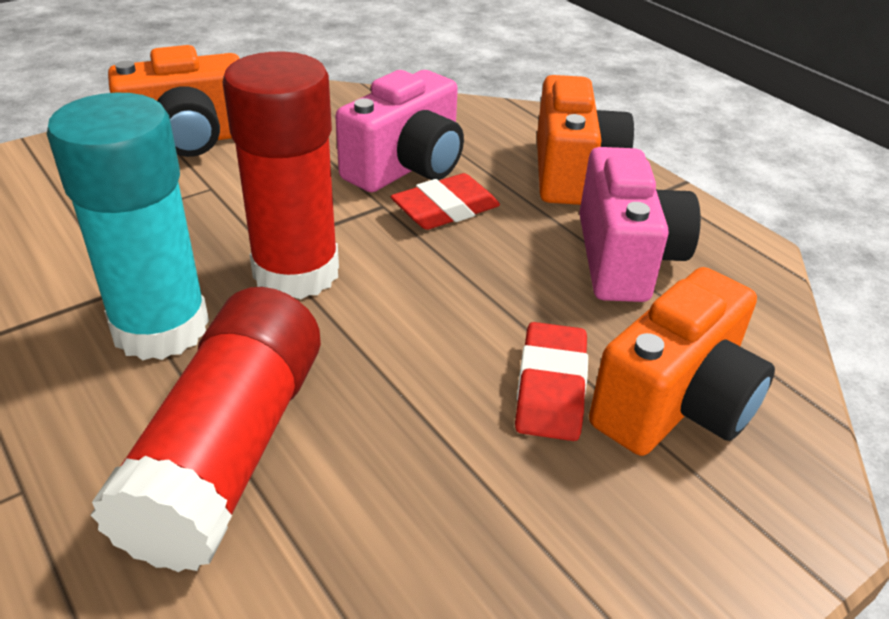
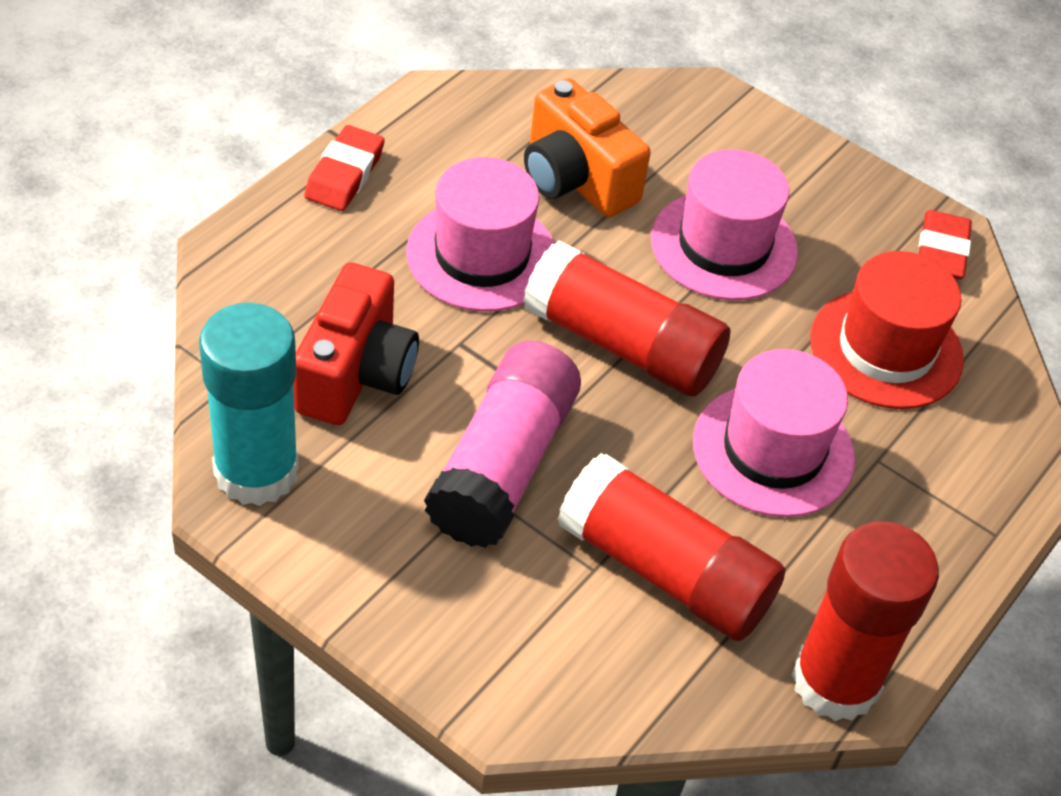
orange camera: [108,45,240,157] [537,75,634,205] [589,267,775,456] = 3 -> [524,78,651,217] = 1
pink camera: [335,70,464,192] [579,147,701,302] = 2 -> none = 0
pink glue stick: none = 0 -> [424,341,581,548] = 1
pink hat: none = 0 -> [406,157,555,312] [651,149,798,300] [693,349,855,517] = 3
red camera: none = 0 -> [294,262,419,425] = 1
red glue stick: [91,287,321,572] [222,52,339,299] = 2 -> [523,240,731,396] [557,453,786,641] [792,521,939,721] = 3
red hat: none = 0 -> [810,251,964,409] = 1

